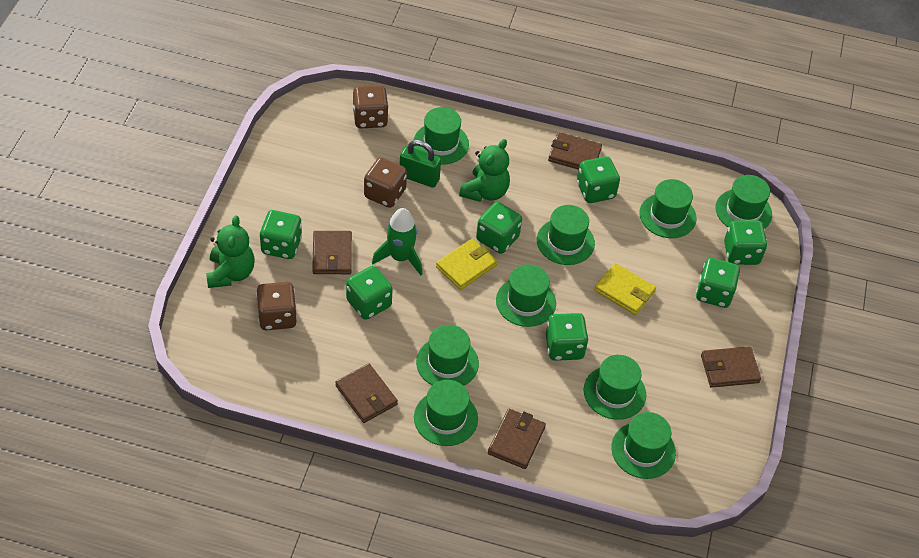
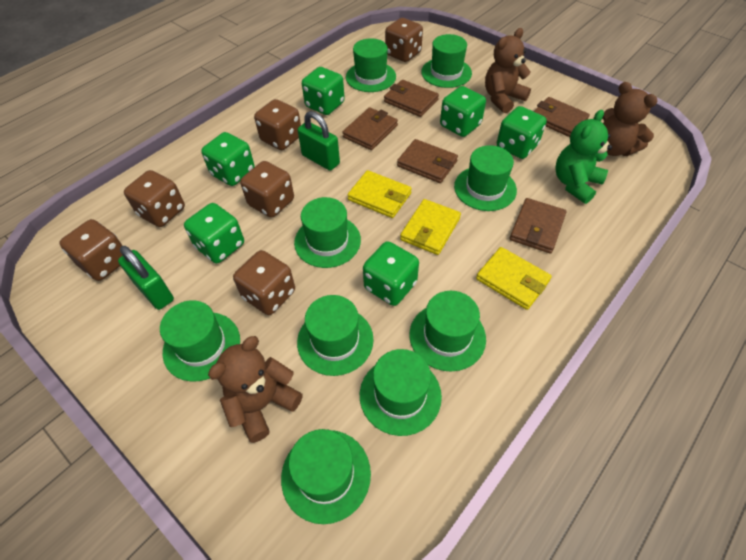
brown dice: [256,282,297,330] [353,85,389,128] [364,158,407,208] = 3 -> [59,219,123,281] [124,170,185,227] [233,250,295,315] [240,161,294,218] [254,99,301,150] [385,18,423,62] = 6
brown teddy bear: none = 0 -> [208,336,303,443] [485,28,531,113] [602,82,658,156] = 3
green dice: [260,210,302,259] [346,266,393,320] [476,202,522,254] [546,313,589,361] [577,156,620,203] [696,258,740,308] [724,220,767,265] = 7 -> [184,203,244,263] [201,132,255,186] [302,67,345,115] [363,241,419,306] [440,86,486,137] [497,106,547,159] = 6
green padlock: [400,140,441,188] = 1 -> [118,246,174,310] [297,111,340,171] = 2
green rocket: [372,208,422,275] = 1 -> none = 0
green teddy bear: [206,215,254,288] [459,139,510,202] = 2 -> [556,110,612,204] = 1
yellow wallet: [436,238,497,290] [594,263,656,315] = 2 -> [348,170,412,218] [400,199,461,255] [476,247,552,310] = 3

